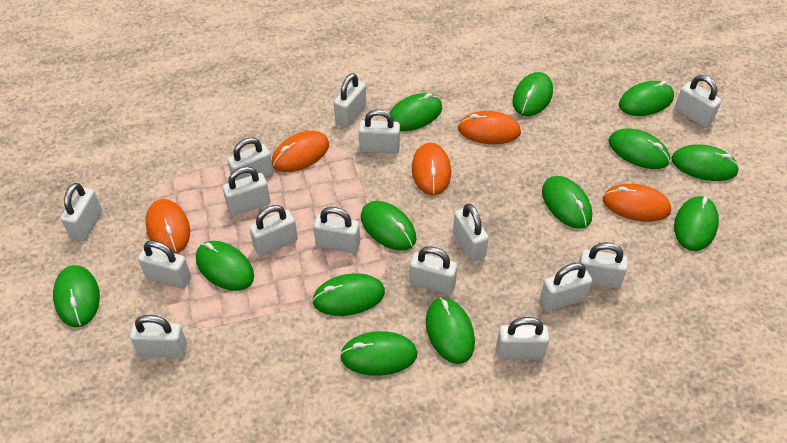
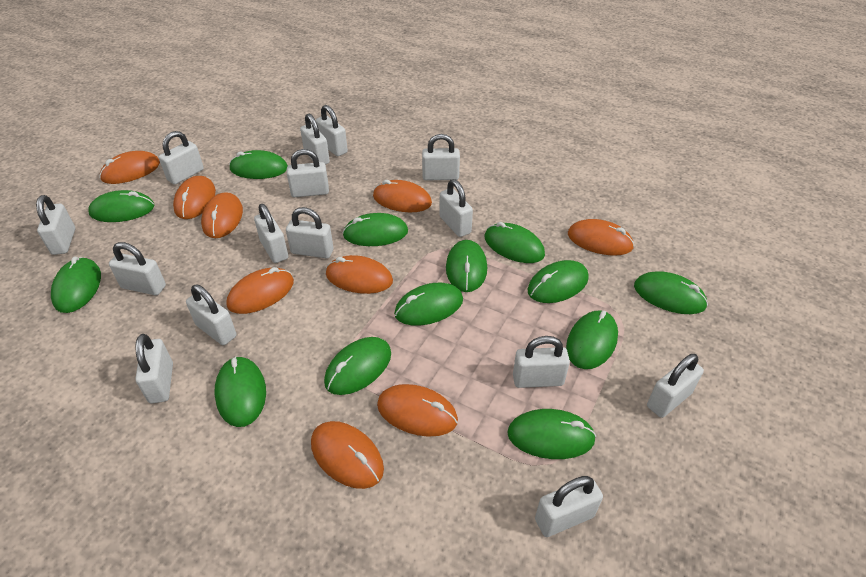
orange mouse: [146,199,190,254] [272,131,329,172] [412,143,451,196] [458,111,521,144] [603,184,671,222] = 5 -> [99,151,160,184] [173,176,216,219] [201,192,243,238] [226,267,294,314] [311,421,384,489] [326,255,393,294] [373,180,432,212] [377,384,458,437] [568,219,634,256] = 9

